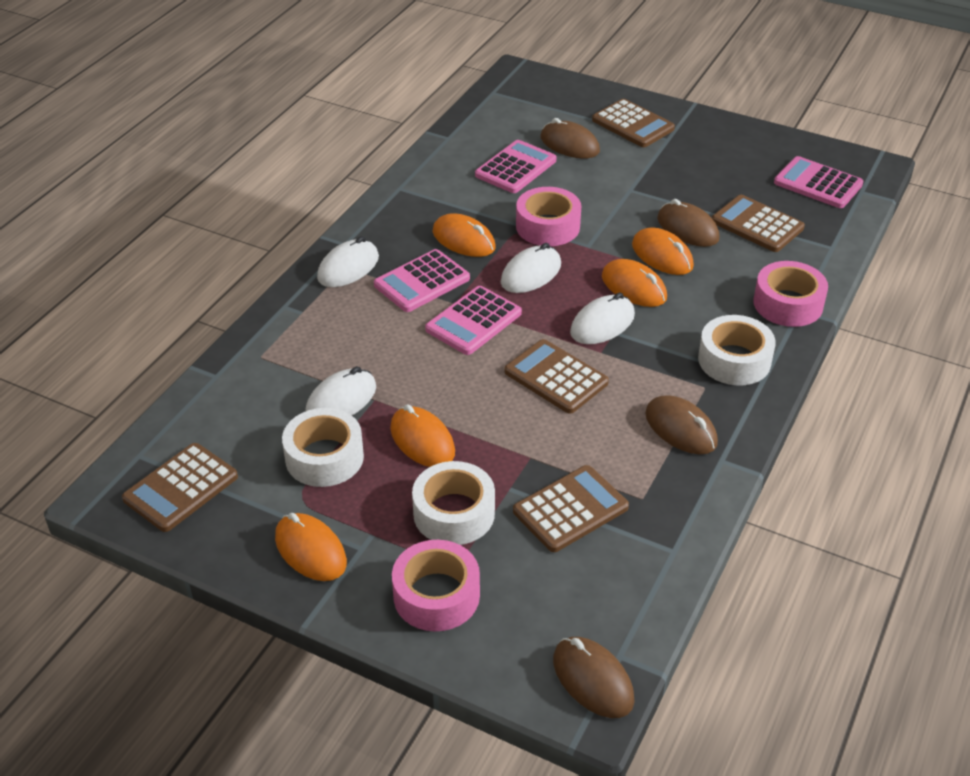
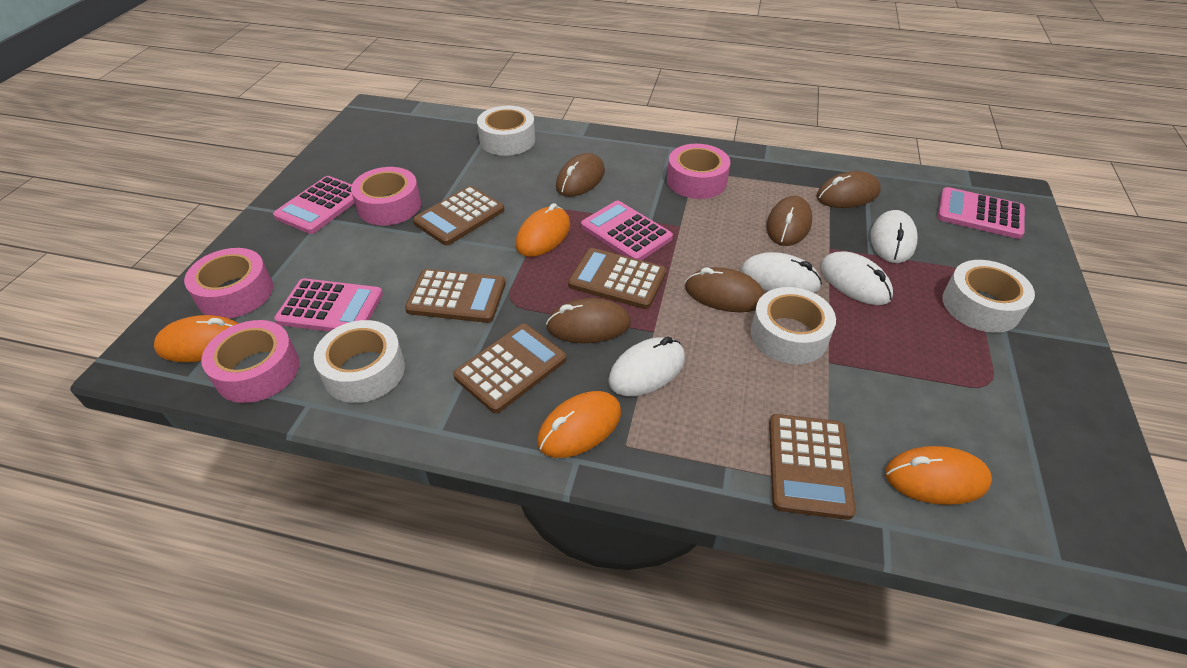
brown mouse: [541,118,600,158] [553,637,635,718] [645,396,718,454] [657,199,719,247] = 4 -> [546,298,631,343] [556,153,605,197] [685,267,765,312] [766,196,812,246] [817,171,881,208] = 5
orange mouse: [275,513,347,581] [390,404,455,467] [433,213,496,257] [602,259,667,307] [632,227,694,275] = 5 -> [154,315,239,362] [516,203,570,257] [537,391,621,458] [885,446,992,505] = 4
pink tape: [392,540,480,631] [516,187,581,246] [753,261,828,327] = 3 -> [184,248,273,318] [201,320,299,403] [351,167,421,225] [667,144,730,199] = 4
white tape: [282,408,364,487] [412,461,495,545] [698,315,776,385] = 3 -> [313,320,405,403] [477,106,535,156] [751,287,836,364] [943,260,1035,333] = 4

